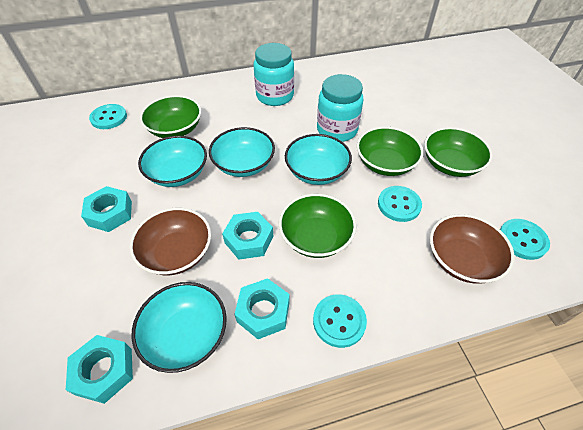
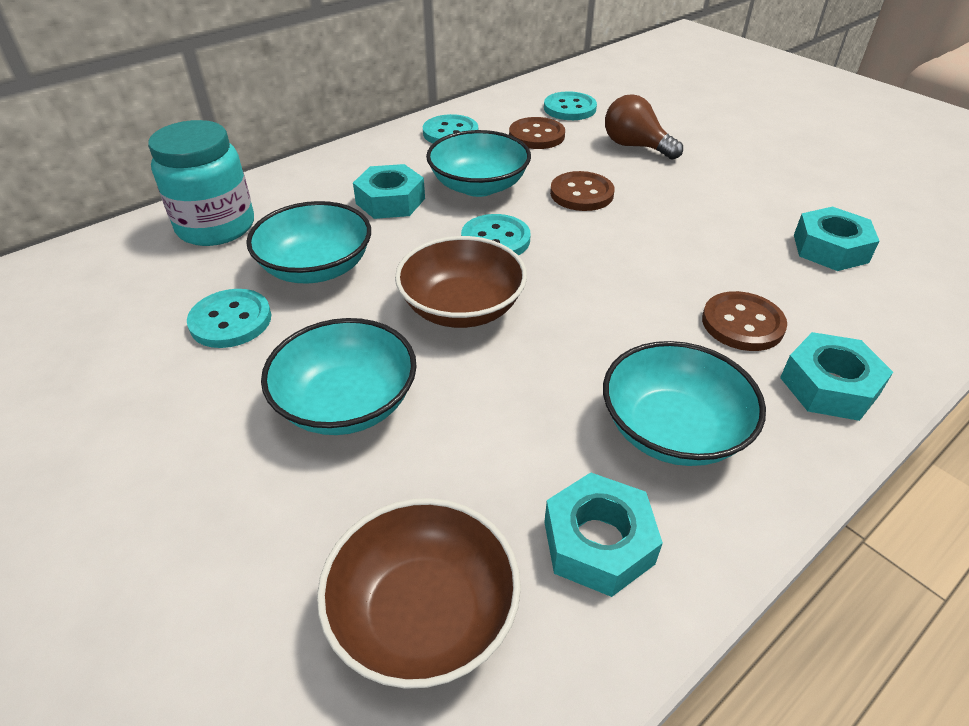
brown button: none = 0 -> [509,117,565,149] [550,171,615,211] [702,291,787,351] = 3
brown light bulb: none = 0 -> [605,94,683,160] = 1
green bowl: [140,95,201,138] [279,194,356,258] [357,127,423,176] [424,127,493,177] = 4 -> none = 0
turquoise jar: [254,43,294,106] [317,74,364,142] = 2 -> [148,120,254,246] = 1

